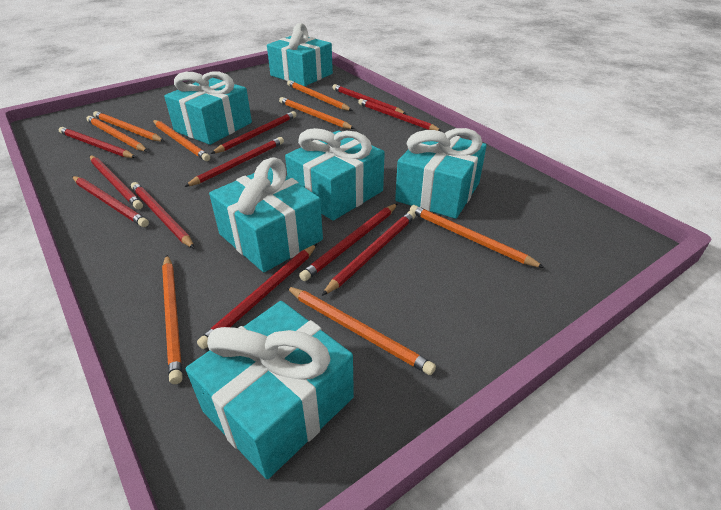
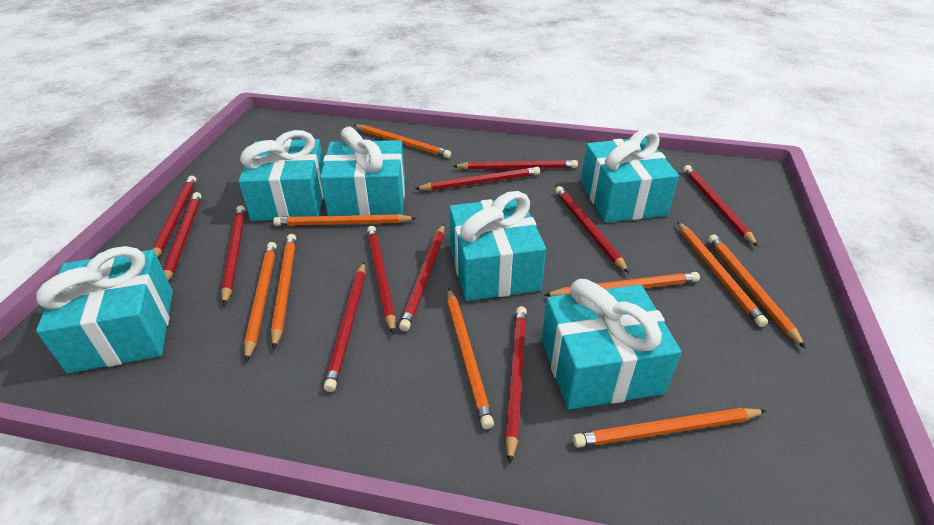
orange pencil: [86,116,148,152] [93,111,164,142] [153,120,210,161] [162,255,183,384] [279,97,355,129] [286,286,436,375] [287,80,353,111] [410,205,545,268] = 8 -> [244,242,277,362] [271,234,296,349] [273,214,416,226] [354,125,451,158] [447,288,494,429] [545,272,700,297] [573,408,766,448] [678,222,768,327] [708,234,806,349] = 9

